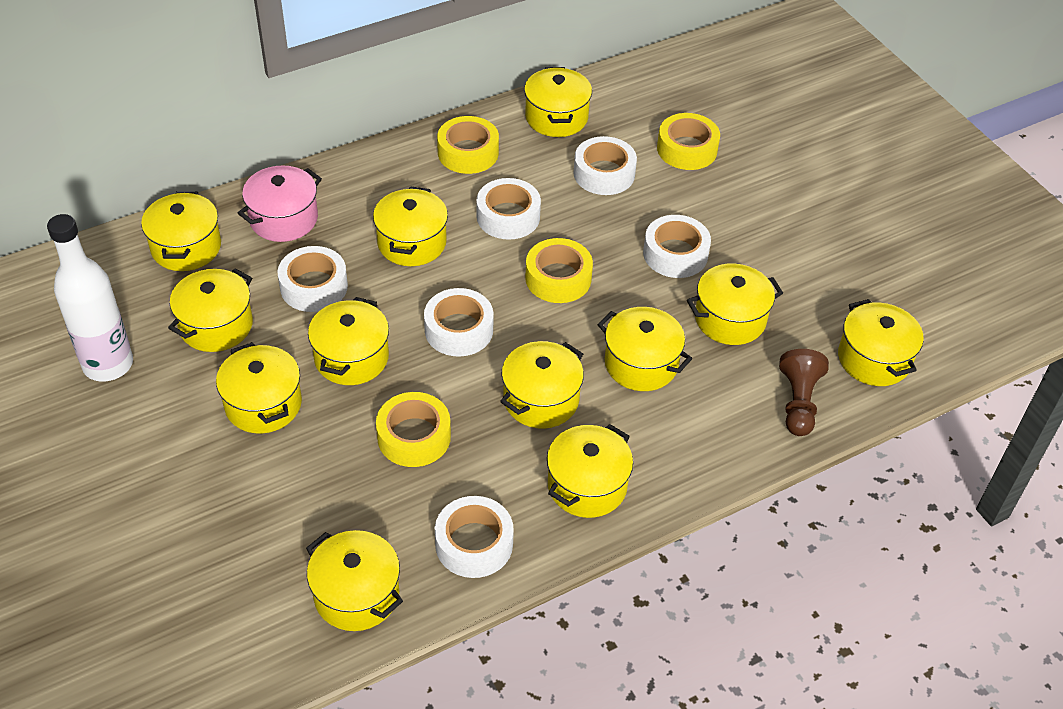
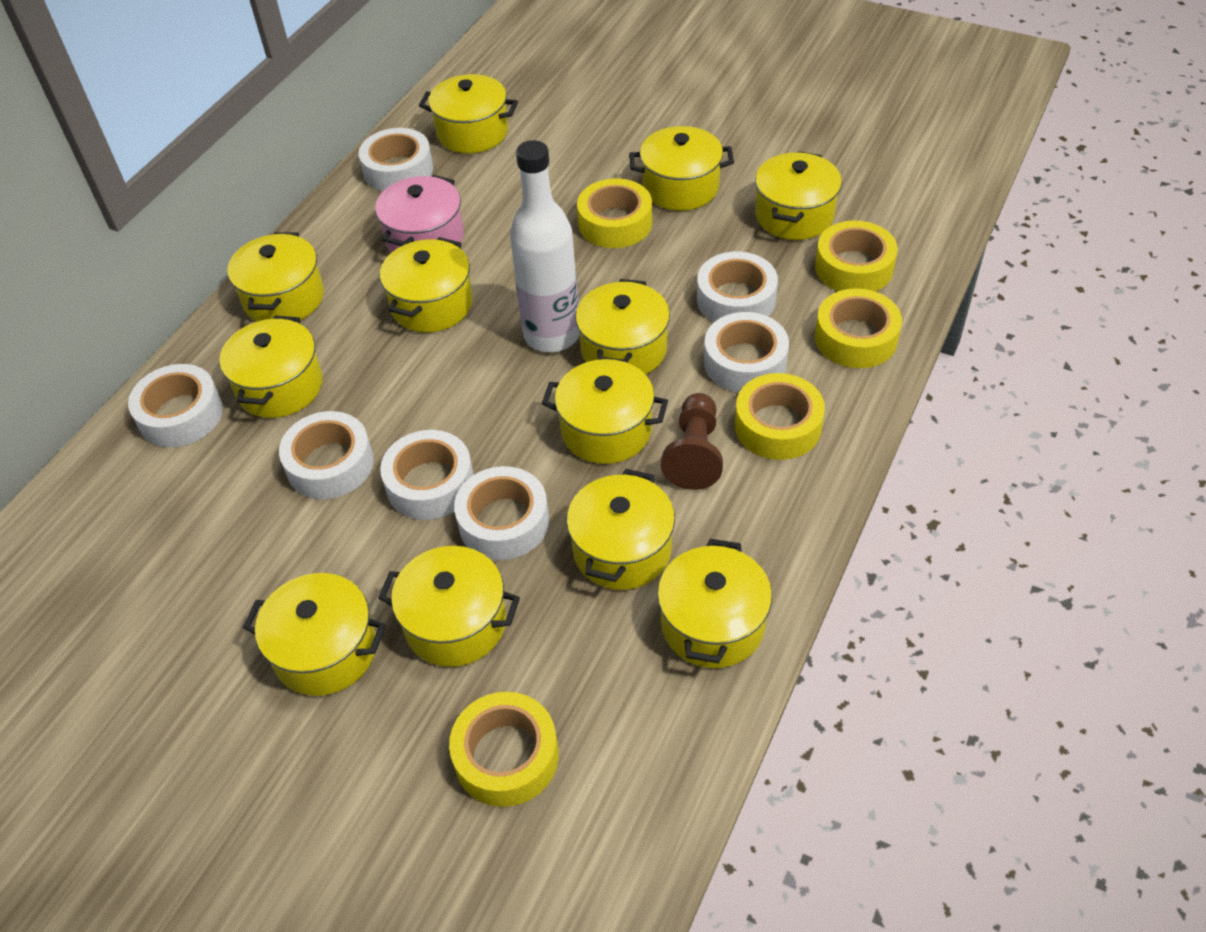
white tape: [278,246,348,312] [424,288,493,357] [435,496,514,578] [476,178,541,240] [574,136,637,195] [643,215,711,278] = 6 -> [128,364,223,447] [279,411,374,499] [358,128,433,192] [380,430,474,520] [454,466,549,560] [697,252,778,322] [704,312,789,393] = 7
yellow tape: [376,392,451,467] [437,116,499,174] [525,238,593,303] [657,113,720,170] = 4 -> [449,692,559,807] [577,179,652,248] [735,373,825,460] [815,220,898,292] [815,288,902,368] = 5

